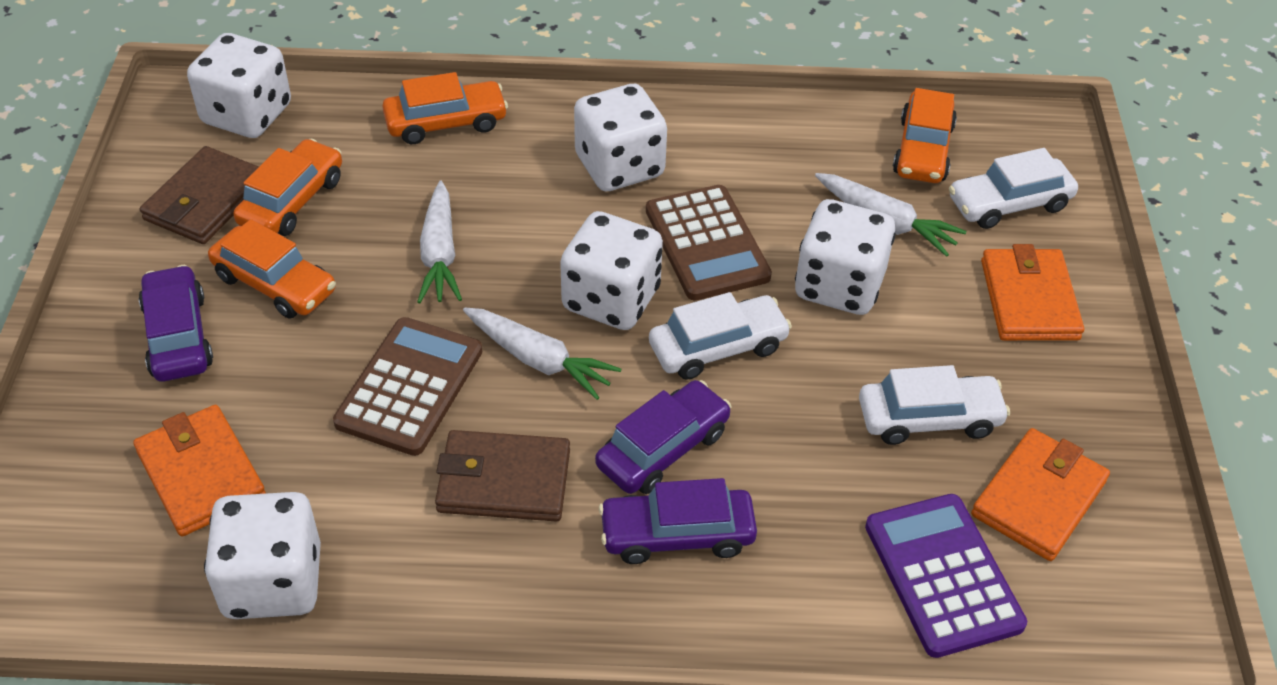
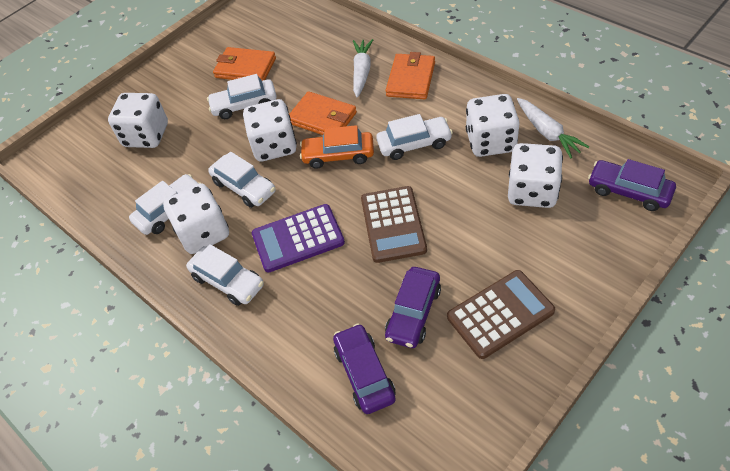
brown wallet: [140,146,259,244] [435,430,570,522] = 2 -> none = 0
orange car: [208,219,336,319] [233,139,342,236] [382,72,508,144] [893,88,957,183] = 4 -> [300,125,374,169] = 1
white car: [649,292,792,380] [859,365,1010,445] [949,148,1078,229] = 3 -> [129,174,200,235] [186,244,264,306] [207,74,277,119] [208,152,276,208] [376,114,453,160] = 5
white carrot: [417,181,462,303] [463,308,621,400] [815,173,966,257] = 3 -> [353,39,373,98] [517,98,590,158] = 2

